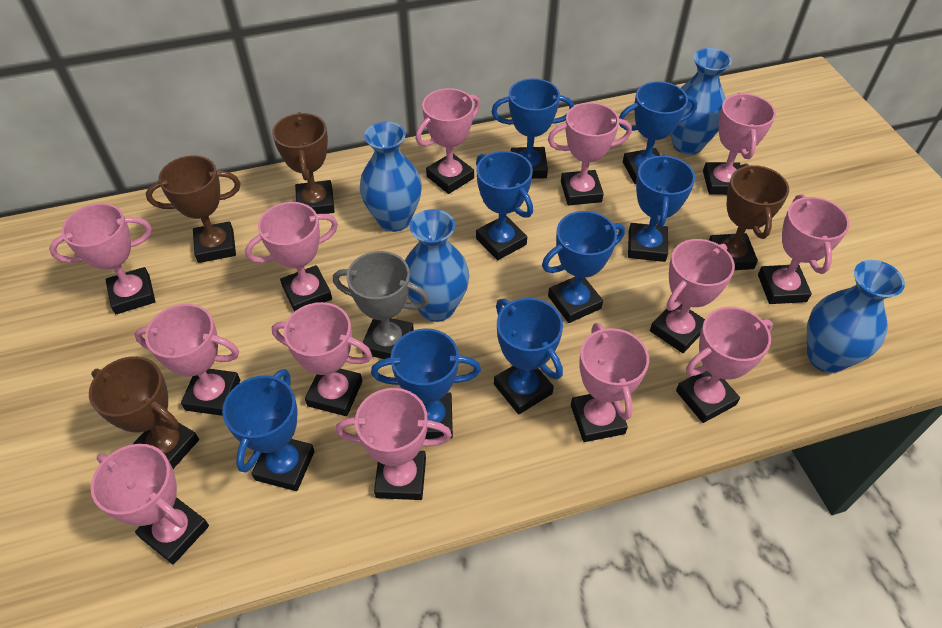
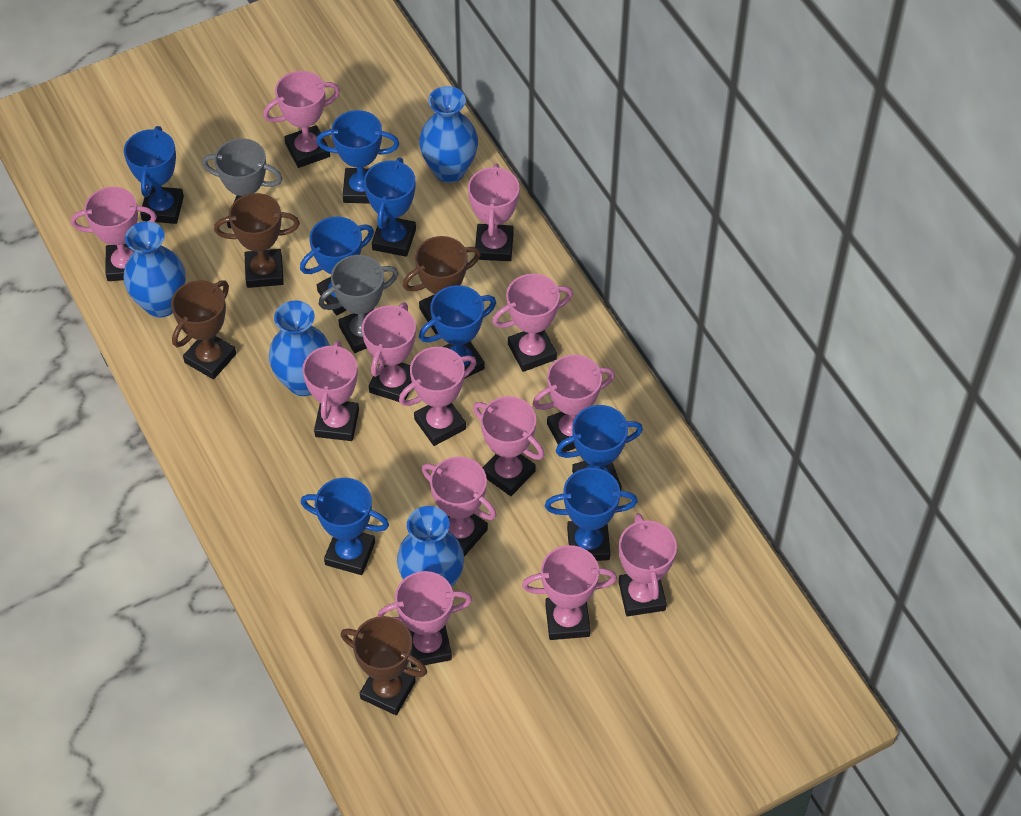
grey trophy: [333,251,429,359] = 1 -> [202,138,283,229] [319,255,399,353] = 2

